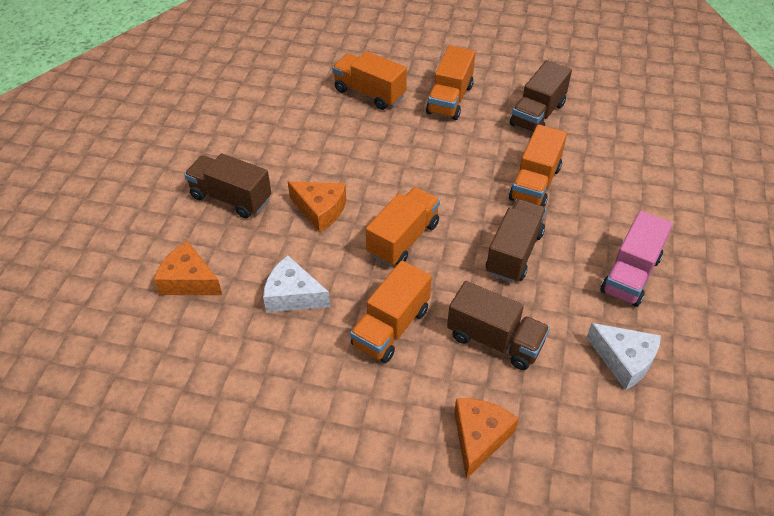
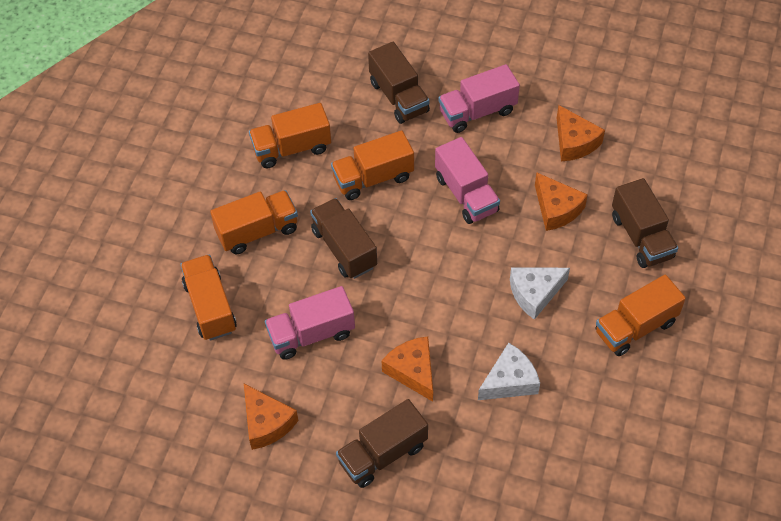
orange cheese: [154,241,222,295] [288,181,346,232] [454,398,519,479] = 3 -> [244,384,298,450] [382,337,433,402] [535,172,588,231] [557,105,605,161] = 4
pink truck: [600,211,673,307] = 1 -> [265,286,355,360] [435,137,500,224] [438,64,520,133] = 3

